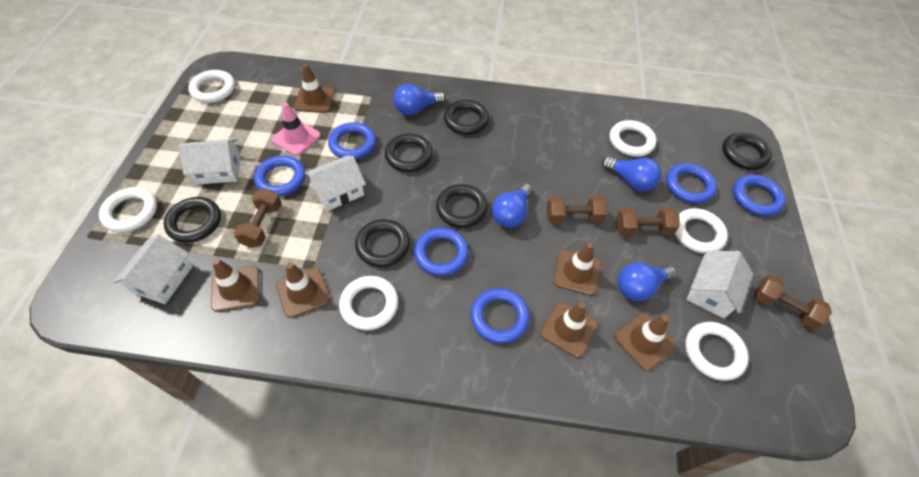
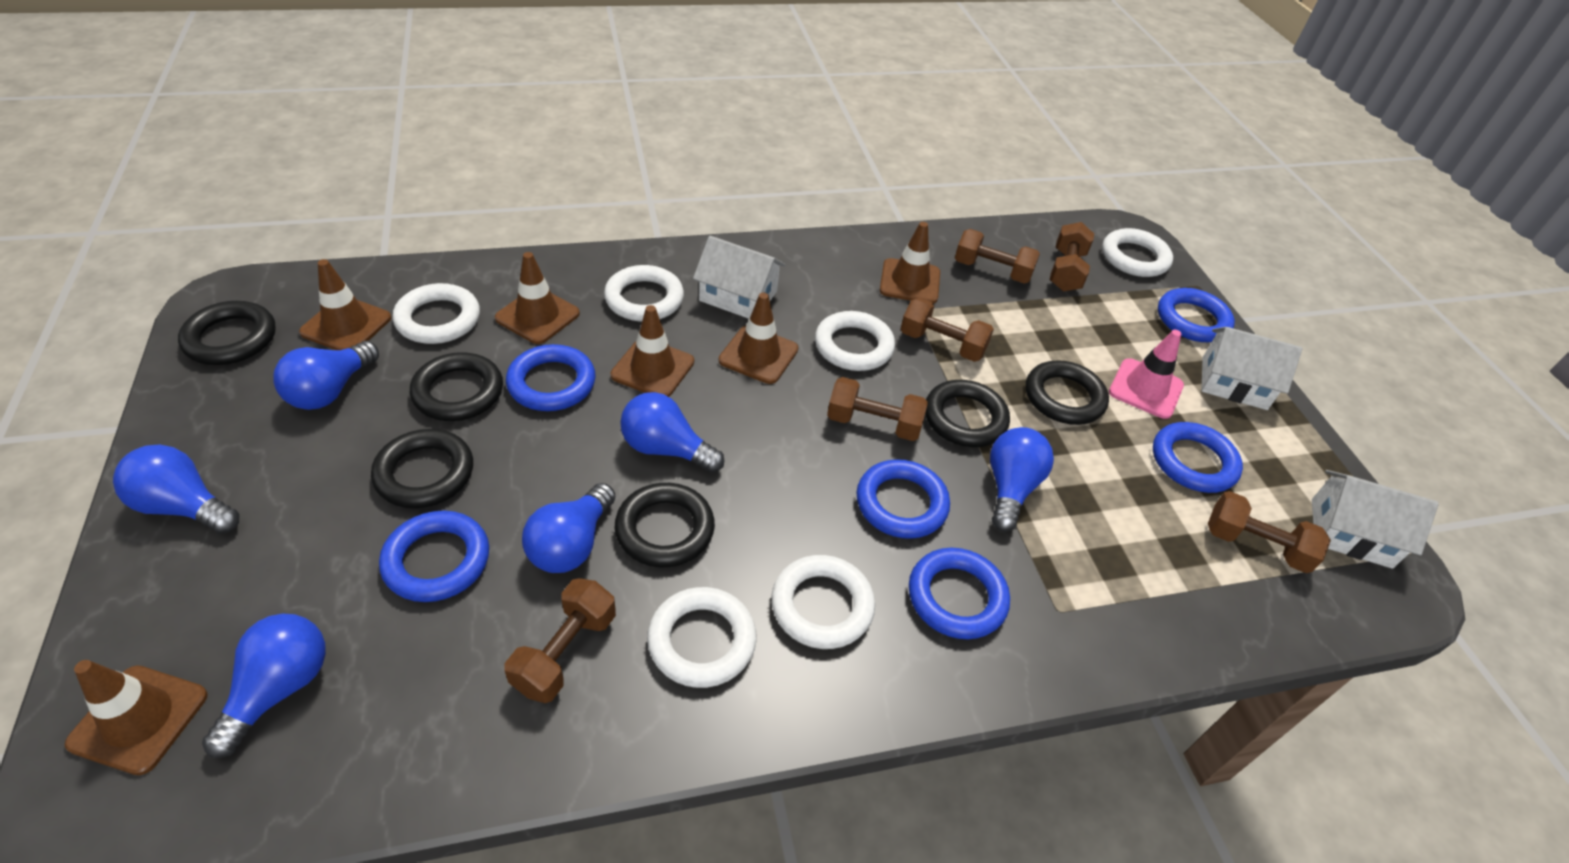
blue light bulb: [394,84,445,115] [492,184,533,228] [602,157,661,192] [618,262,676,301] = 4 -> [113,444,239,534] [202,613,326,758] [273,341,379,410] [522,483,616,573] [620,392,724,473] [990,427,1054,532] = 6
brown dumbbell: [234,188,282,248] [547,195,607,224] [616,207,680,236] [754,275,832,330] = 4 -> [504,578,616,703] [827,377,928,441] [901,298,994,362] [955,229,1040,284] [1050,222,1094,291] [1208,491,1331,573] = 6
white house: [113,234,193,304] [179,139,241,185] [305,155,366,211] [687,251,753,318] = 4 -> [693,236,785,319] [1201,327,1302,410] [1312,470,1439,569] = 3

